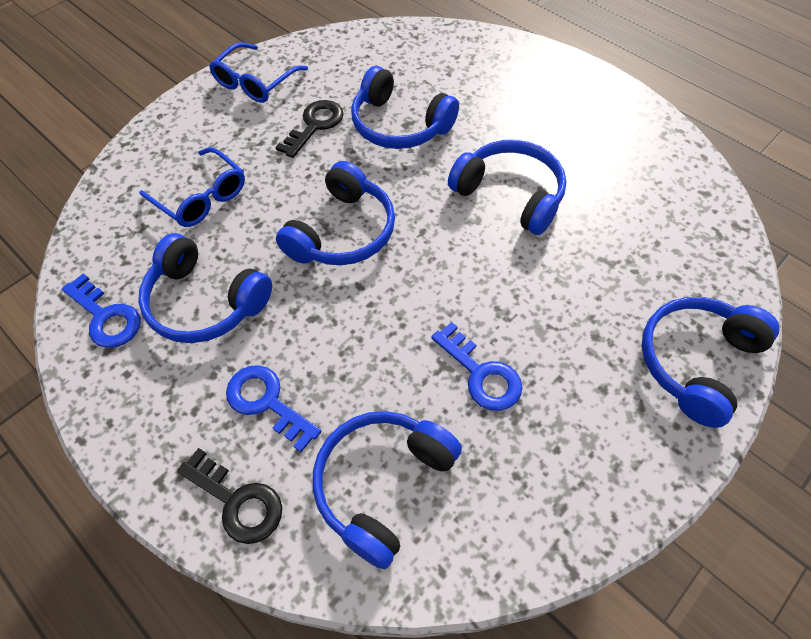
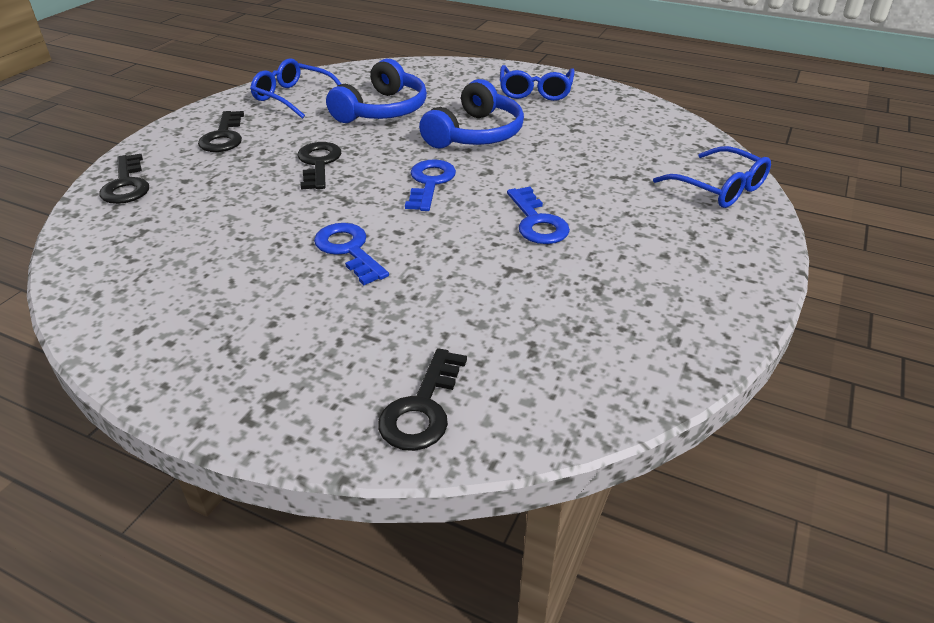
black key: [177,448,282,544] [276,100,344,158] = 2 -> [99,154,149,204] [198,111,244,152] [298,142,341,189] [378,348,467,451] = 4
blue glasses: [139,147,245,227] [209,42,308,103] = 2 -> [250,58,341,119] [500,65,575,101] [653,146,771,208] = 3
blue headphones: [138,233,272,343] [276,161,395,265] [313,411,462,569] [351,66,459,149] [448,140,566,235] [641,297,779,428] = 6 -> [326,59,427,123] [419,79,524,148] = 2

